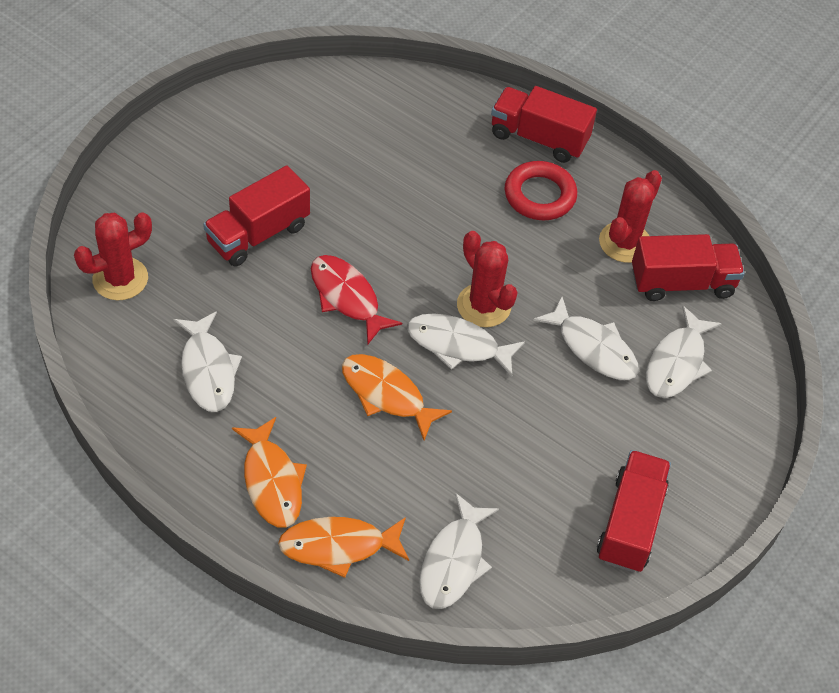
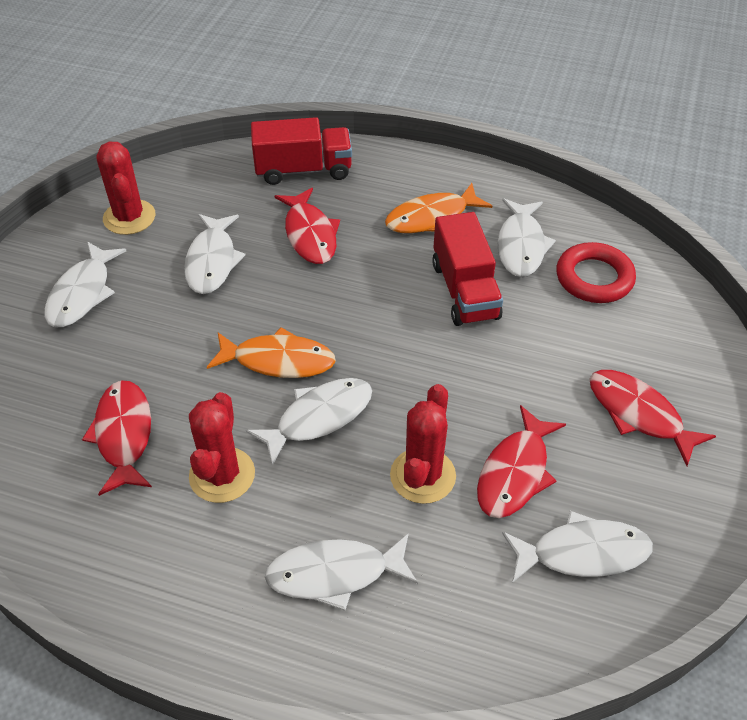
orange fish: [232,417,307,528] [278,517,409,578] [342,354,452,440] = 3 -> [207,327,336,378] [385,183,492,233] = 2
red fish: [311,255,402,344] = 1 -> [82,380,152,496] [274,188,340,264] [477,405,566,518] [589,370,716,466] = 4
red truck: [203,166,310,267] [491,86,597,163] [597,450,671,572] [632,234,745,301] = 4 -> [251,117,352,185] [432,212,503,326] = 2
white fish: [174,311,242,412] [407,313,525,376] [419,493,499,609] [533,296,639,380] [646,306,722,398] = 5 -> [45,242,126,327] [184,214,245,294] [246,378,372,466] [265,533,418,611] [497,198,556,277] [502,511,653,583] = 6

